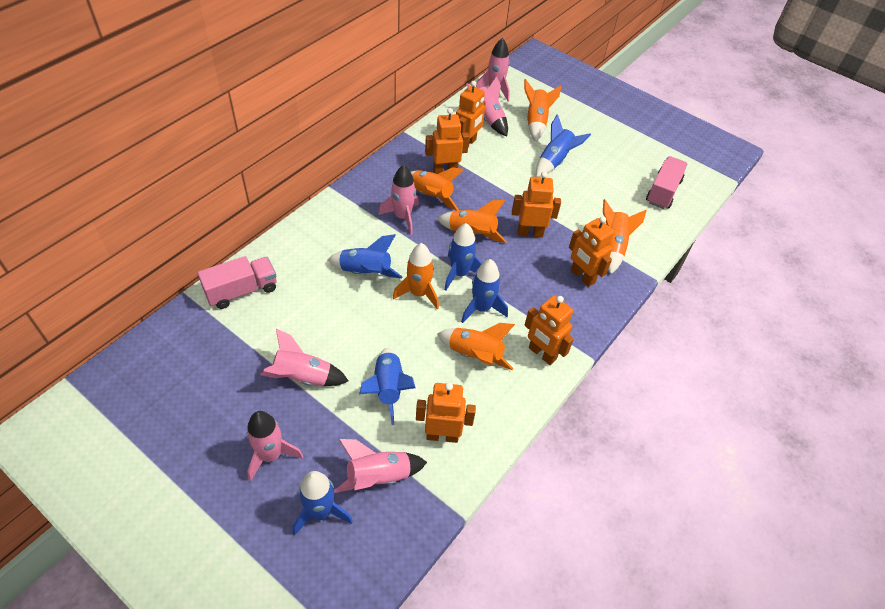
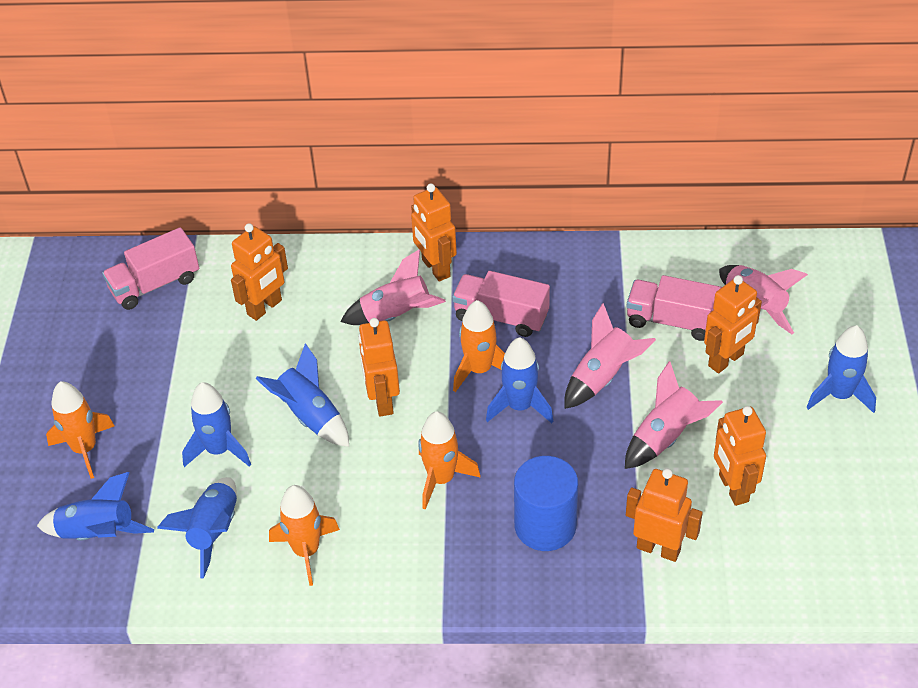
blue cylinder: none = 0 -> [514,456,578,551] = 1
orange rocket: [393,243,439,310] [411,167,464,210] [437,200,507,243] [437,323,515,370] [524,79,562,141] [603,199,647,274] = 6 -> [46,381,114,479] [269,485,340,586] [418,411,481,510] [453,300,505,392] = 4
pink rocket: [247,411,303,481] [260,329,348,386] [334,439,427,493] [379,165,419,235] [466,76,508,136] [476,38,510,101] = 6 -> [340,249,446,325] [564,303,656,409] [625,361,723,469] [719,265,808,334] = 4
pink truck: [197,256,277,309] [646,156,687,209] = 2 -> [102,227,199,310] [452,271,550,337] [627,275,722,341] = 3

